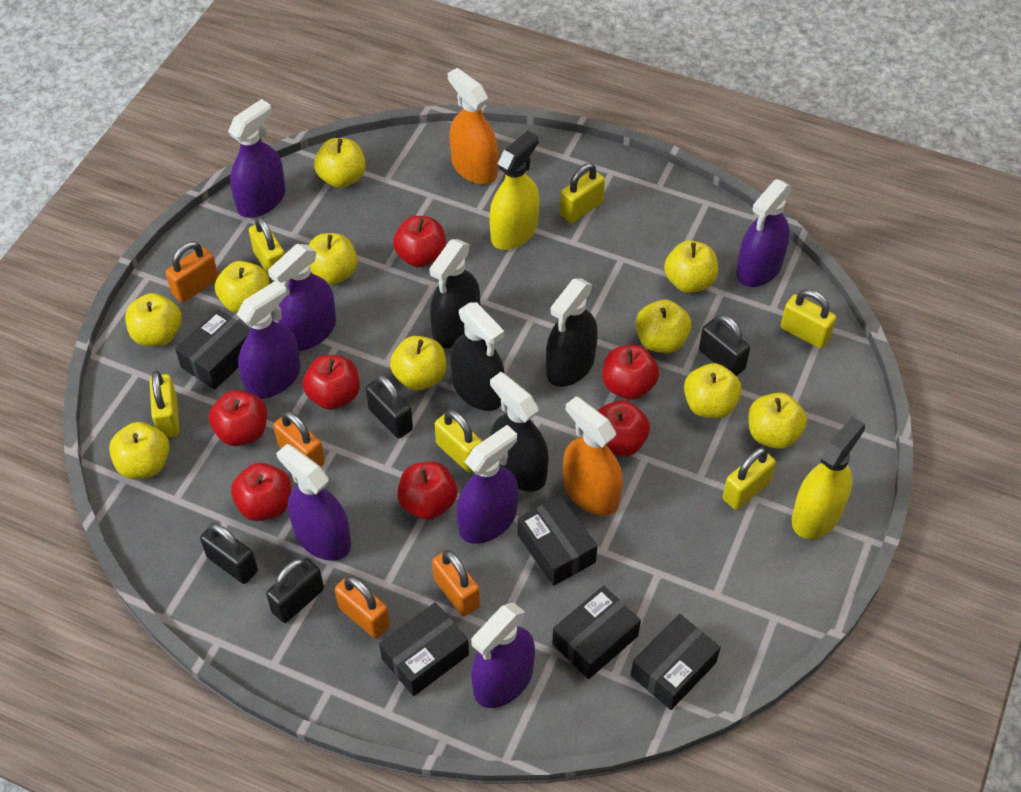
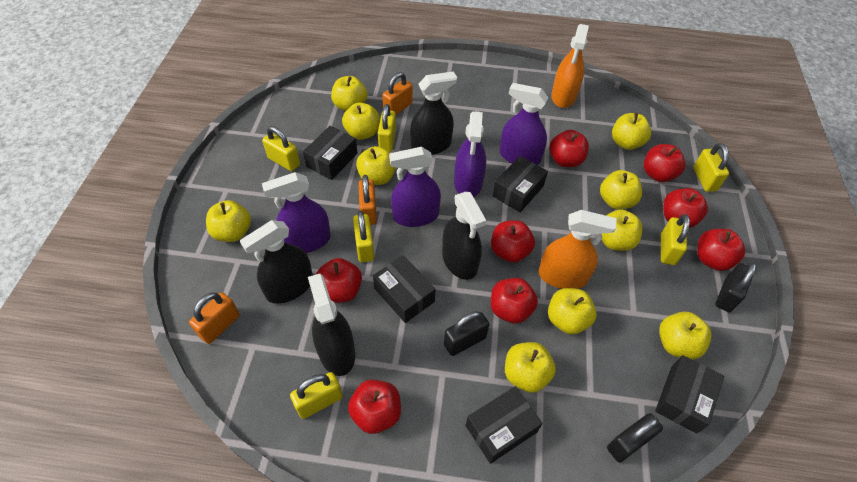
black padlock: [200,523,258,584] [266,558,324,623] [366,375,413,438] [699,315,750,376] = 4 -> [444,311,489,356] [607,413,663,462] [715,262,756,312] = 3
orange padlock: [165,241,218,303] [273,411,325,467] [335,575,390,639] [432,550,480,616] = 4 -> [189,293,240,344] [358,175,377,225] [382,72,412,115] = 3
purple spray bottle: [228,99,286,218] [236,280,301,399] [268,244,336,351] [276,444,351,561] [457,425,518,544] [471,603,535,708] [737,179,792,287] = 7 -> [262,172,331,253] [389,147,441,227] [454,112,486,197] [500,83,548,165] = 4
red apple: [209,390,267,446] [231,463,292,521] [303,355,360,410] [393,216,446,267] [397,462,457,520] [597,400,650,457] [603,345,659,400] = 7 -> [316,258,362,303] [348,380,401,434] [491,220,535,263] [491,278,538,324] [550,130,589,167] [644,144,685,182] [663,188,708,228] [697,229,745,271] = 8
yellow spray bottle: [489,131,539,250] [792,416,865,539] = 2 -> none = 0

